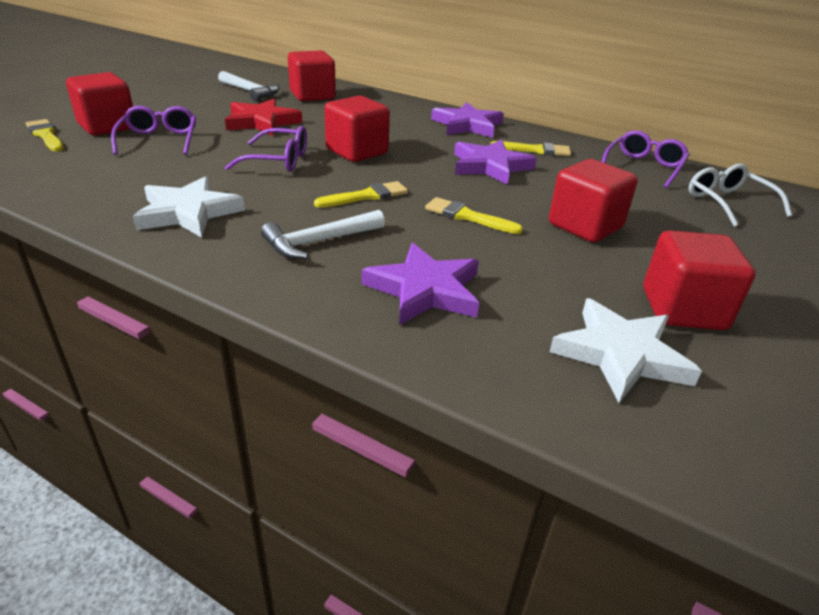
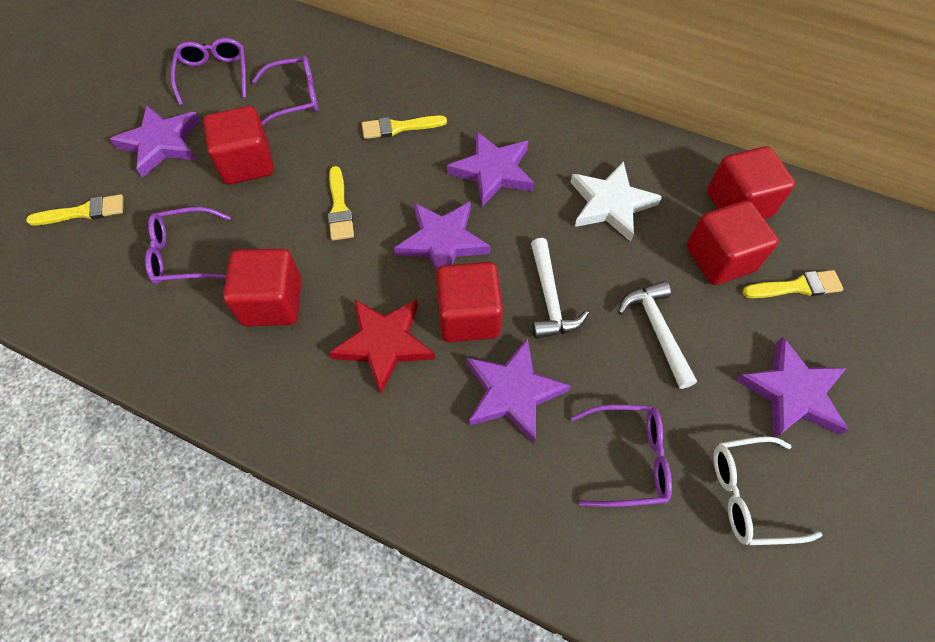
purple glasses: [111,106,196,155] [225,126,307,172] [602,130,690,188] = 3 -> [145,207,231,284] [171,38,246,105] [252,56,319,126] [571,404,672,507] = 4
purple star: [362,243,479,325] [431,102,504,138] [454,140,537,185] = 3 -> [110,105,200,178] [394,201,491,271] [447,131,534,207] [467,338,571,444] [736,336,849,437] = 5
white star: [133,176,245,238] [550,298,702,403] = 2 -> [571,161,662,242] = 1

